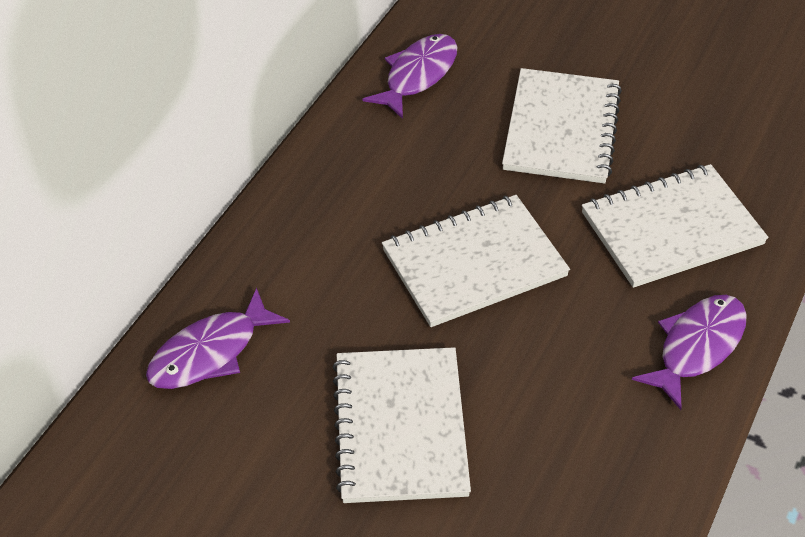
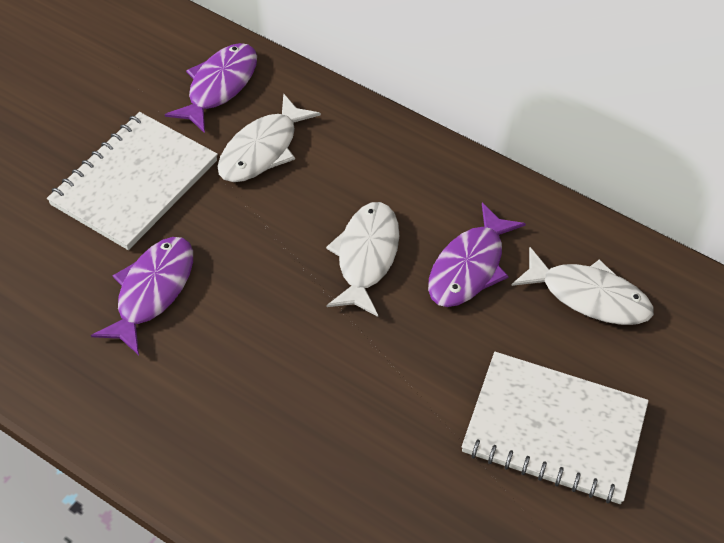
white fish: none = 0 -> [218,93,321,182] [326,202,399,317] [511,247,654,325] = 3
white notebook: [333,347,471,503] [382,195,570,327] [502,68,622,183] [582,164,768,288] = 4 -> [47,112,218,250] [462,352,649,504] = 2

